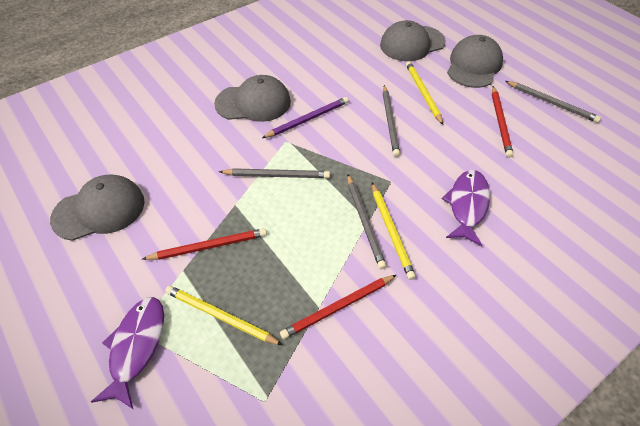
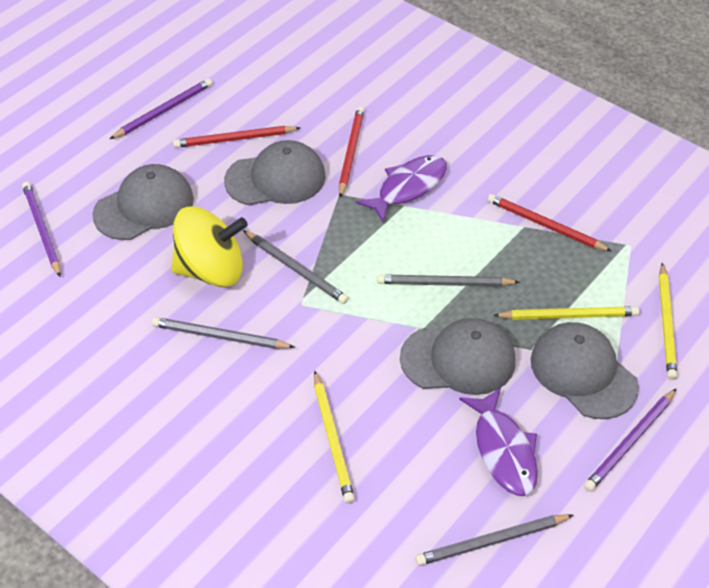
purple pencil: [262,97,349,138] = 1 -> [22,182,61,277] [110,78,212,139] [584,388,677,492] = 3
yellow spinning top: none = 0 -> [171,206,248,287] = 1

